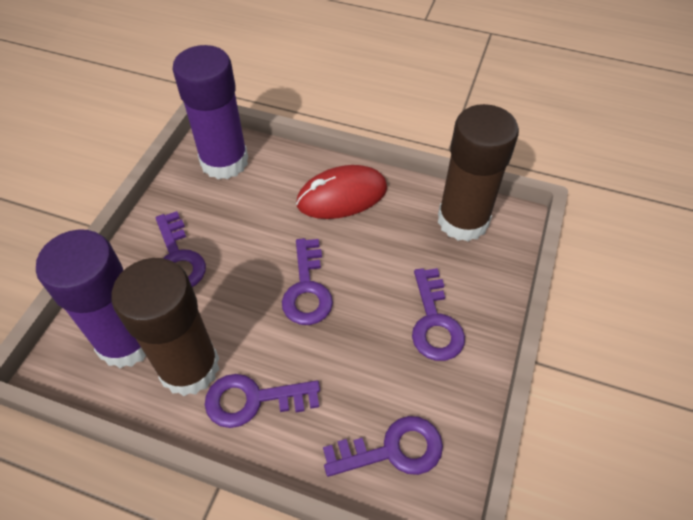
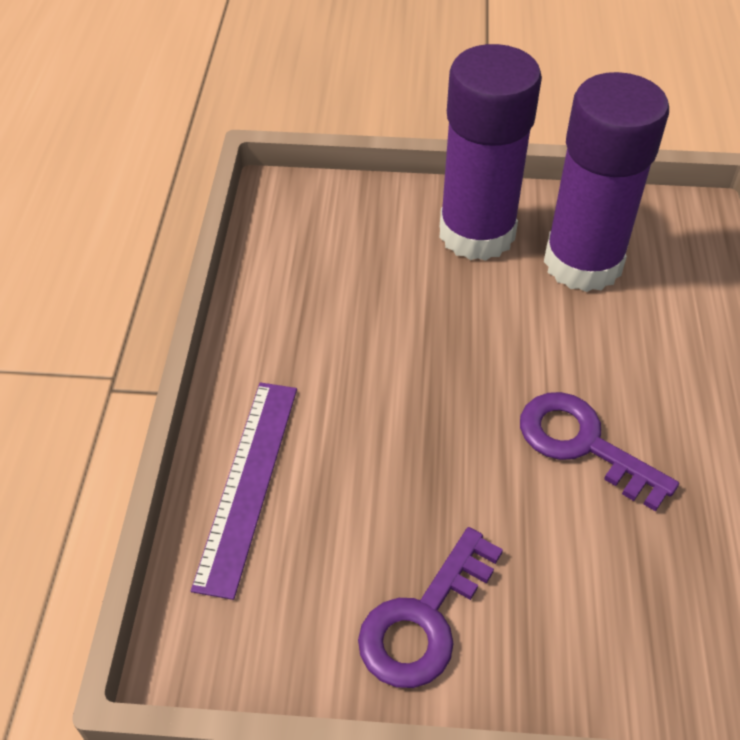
brown glue stick: [111,258,219,396] [438,104,519,242] = 2 -> none = 0
purple key: [156,211,206,287] [205,374,320,428] [282,238,333,325] [323,416,443,477] [412,268,465,361] = 5 -> [358,527,503,688] [520,392,679,511] = 2
purple ruler: none = 0 -> [191,382,297,600] = 1
red mouse: [296,165,387,219] = 1 -> none = 0

